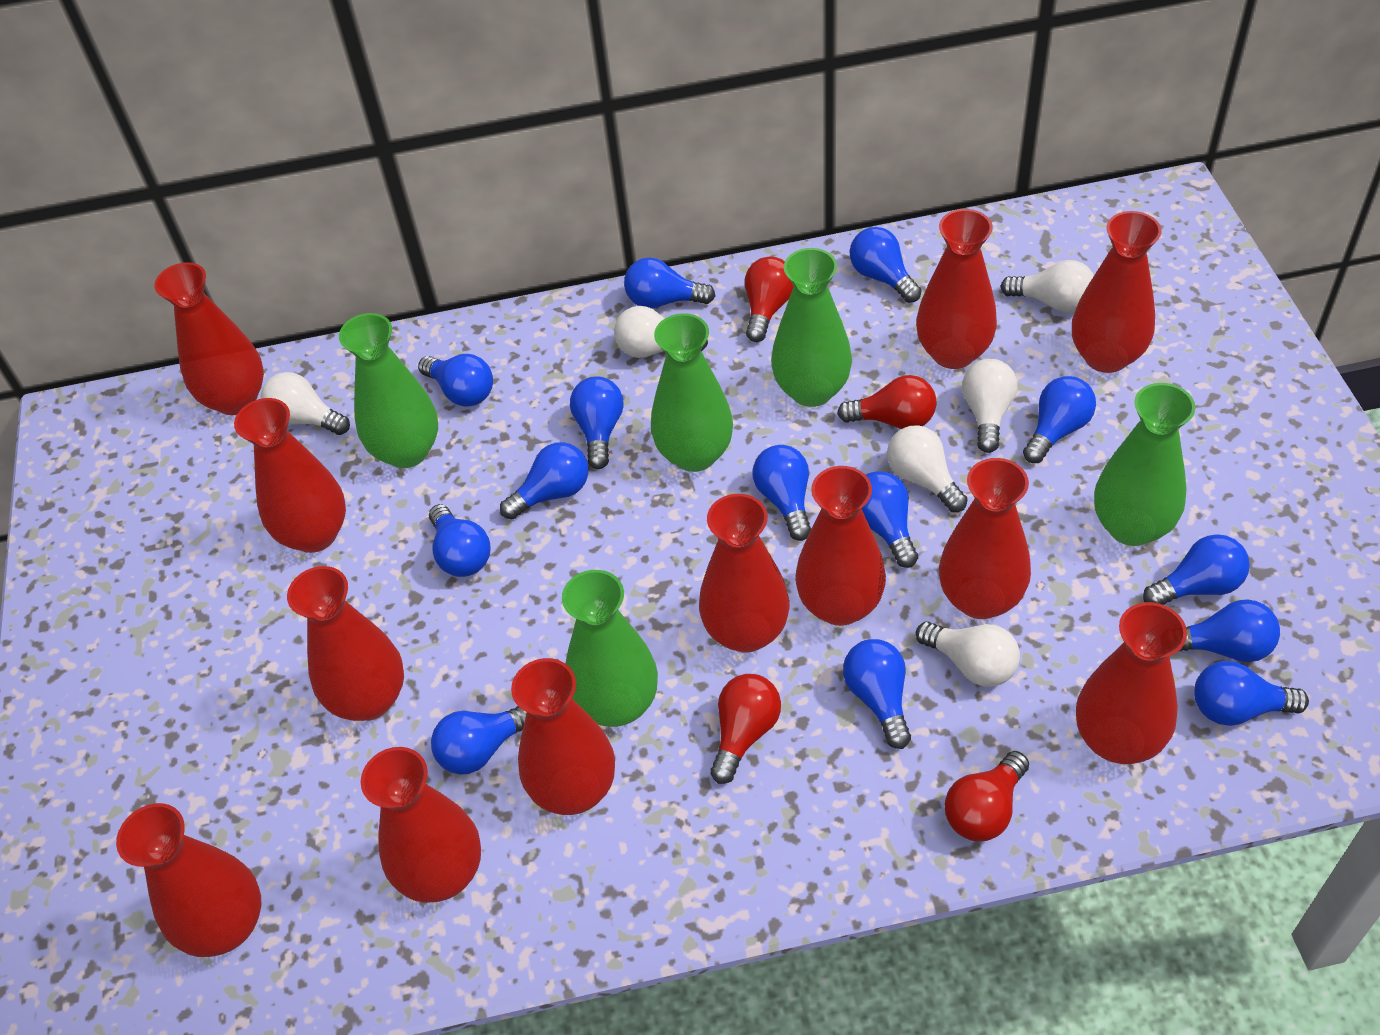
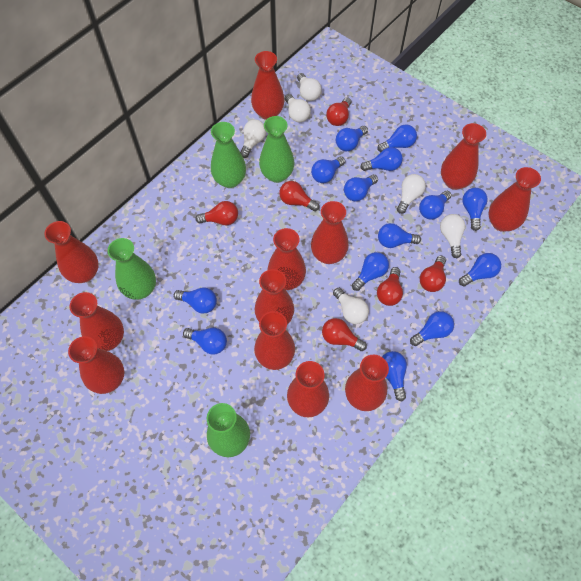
green vase: [339,313,438,468] [562,570,658,727] [651,313,733,472] [771,248,852,407] [1094,383,1196,546] = 5 -> [108,238,156,300] [207,403,250,457] [211,122,246,188] [259,116,294,183] = 4
red light bulb: [710,674,781,784] [745,256,794,342] [837,375,937,429] [945,751,1029,841] = 4 -> [195,201,238,225] [279,181,319,211] [322,318,367,351] [326,97,351,126] [377,267,403,306] [420,256,446,292] = 6

